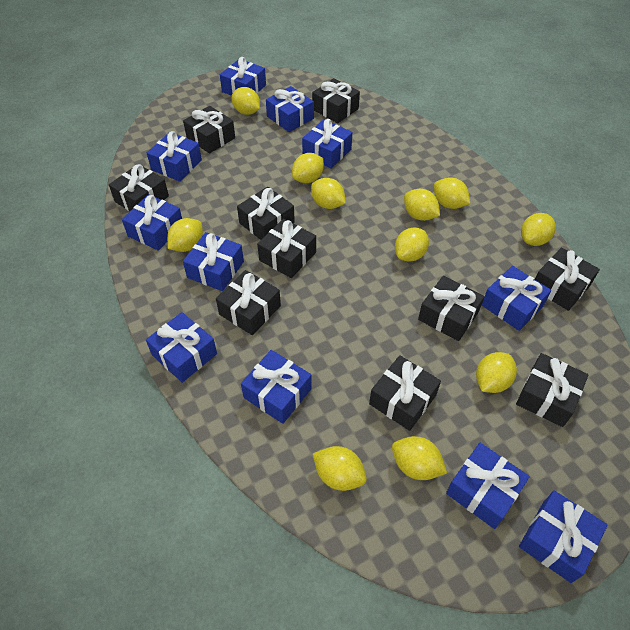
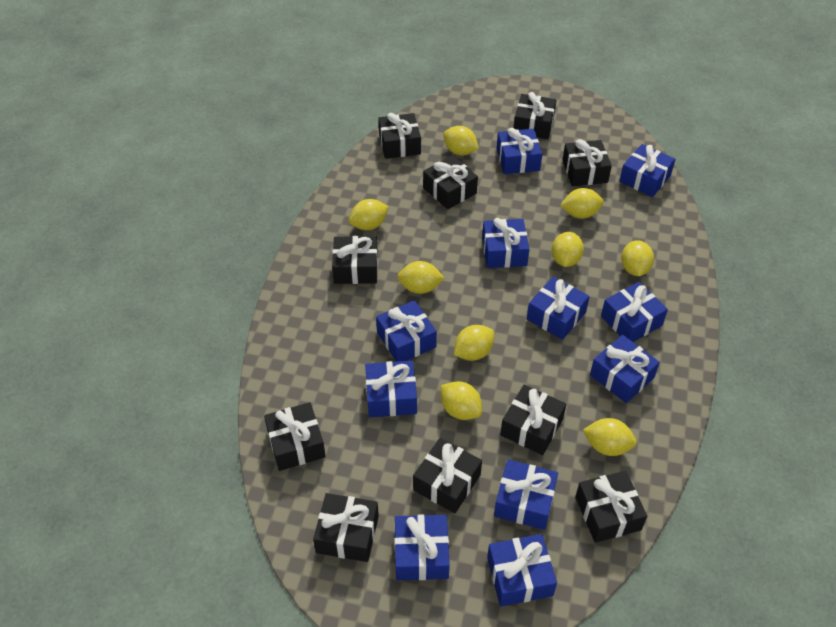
yellow lemon: [167,218,203,252] [232,87,260,115] [292,153,324,183] [311,178,346,209] [313,446,367,491] [392,436,447,480] [395,227,429,262] [404,189,440,221] [434,177,470,209] [476,352,517,393] [521,213,556,246] = 11 -> [349,199,389,230] [397,261,444,294] [441,381,482,420] [443,126,479,155] [454,325,494,361] [552,232,584,267] [560,188,604,219] [583,418,637,456] [621,240,654,276] = 9

